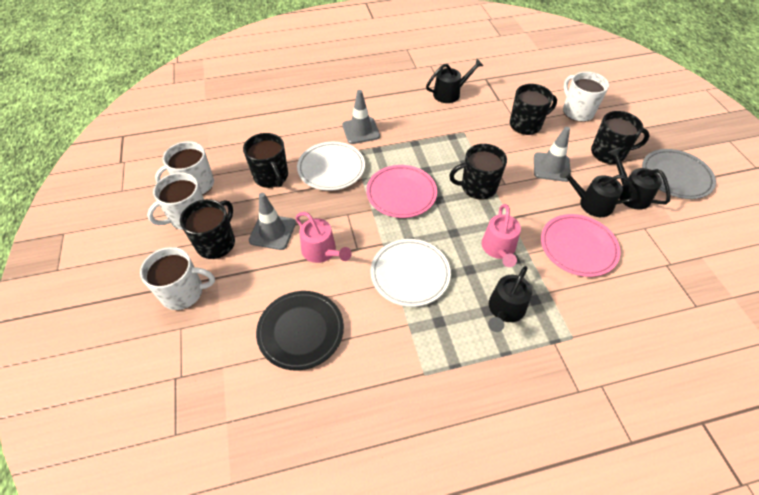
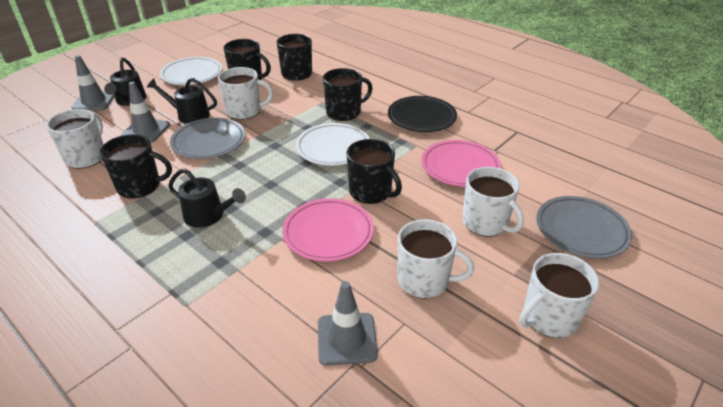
black watering can: [426,59,483,103] [488,266,532,332] [560,168,637,217] [608,147,670,210] = 4 -> [104,58,147,106] [147,78,217,124] [168,168,246,228] = 3
grey plate: [642,149,716,199] = 1 -> [170,118,245,159] [536,196,632,258] = 2
pink watering can: [296,212,352,263] [481,204,521,267] = 2 -> none = 0
white mug: [140,247,215,310] [147,172,204,230] [155,141,214,195] [563,72,609,122] = 4 -> [46,109,104,169] [218,67,273,120] [398,219,474,299] [462,167,524,237] [519,253,599,338] = 5

